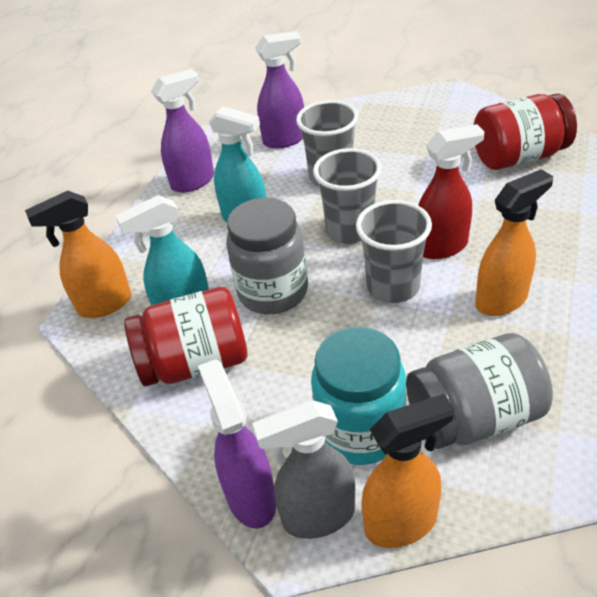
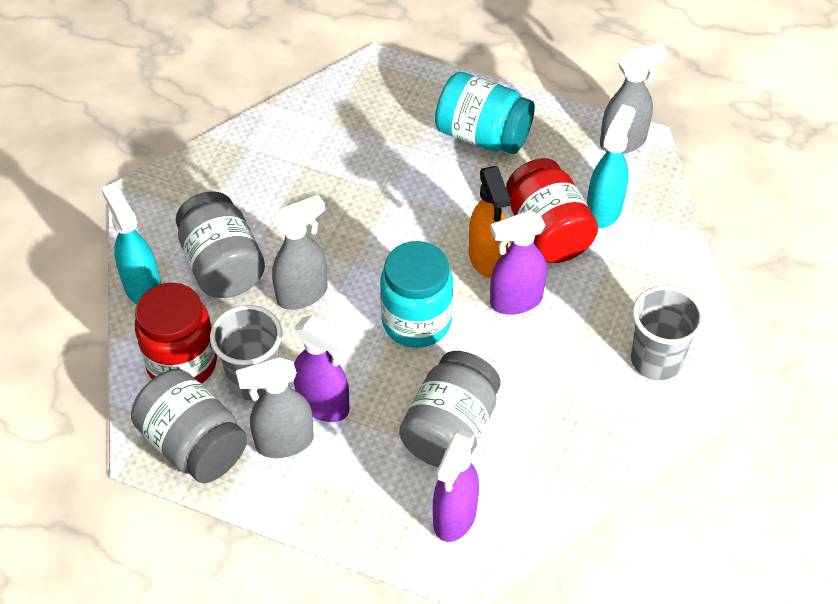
grey cup: [296,100,358,186] [313,148,382,244] [356,200,432,303] = 3 -> [210,305,282,401] [631,285,705,380] = 2
grey jar: [226,198,308,314] [406,333,553,449] = 2 -> [131,369,247,483] [176,191,265,298] [399,351,501,467] = 3
grey spray bottle: [252,400,355,539] = 1 -> [236,357,314,458] [272,195,328,310] [600,44,668,154] = 3
orange spray bottle: [25,191,131,318] [361,394,455,548] [475,169,553,316] = 3 -> [469,166,511,278] = 1
red spray bottle: [418,124,484,259] = 1 -> none = 0
turquoise jar: [311,327,406,465] = 1 -> [380,241,453,348] [435,72,535,154] = 2

